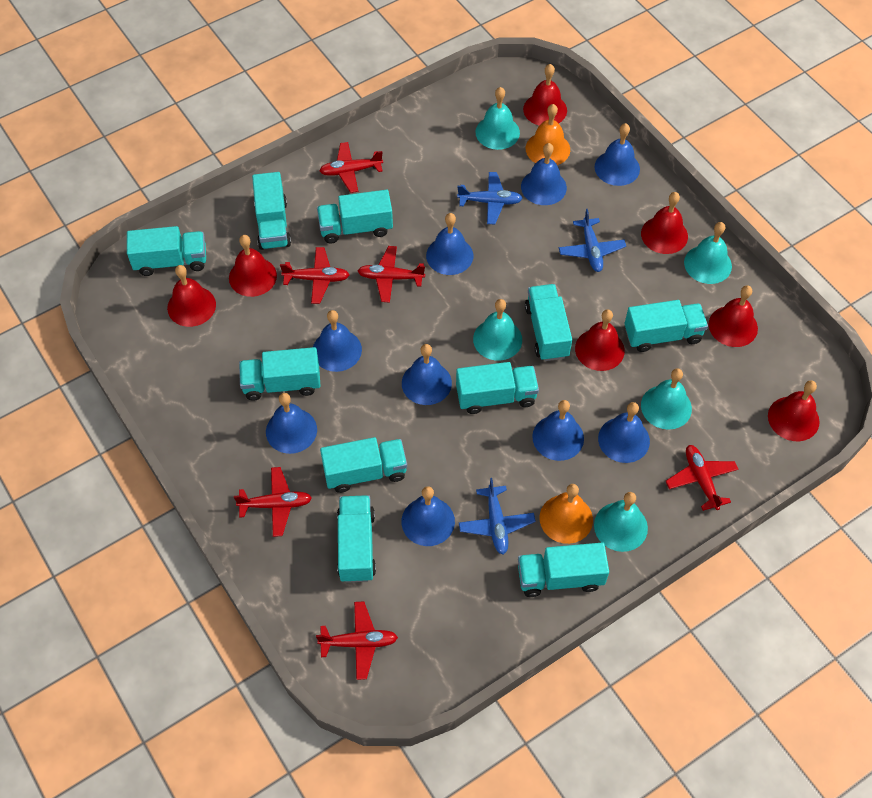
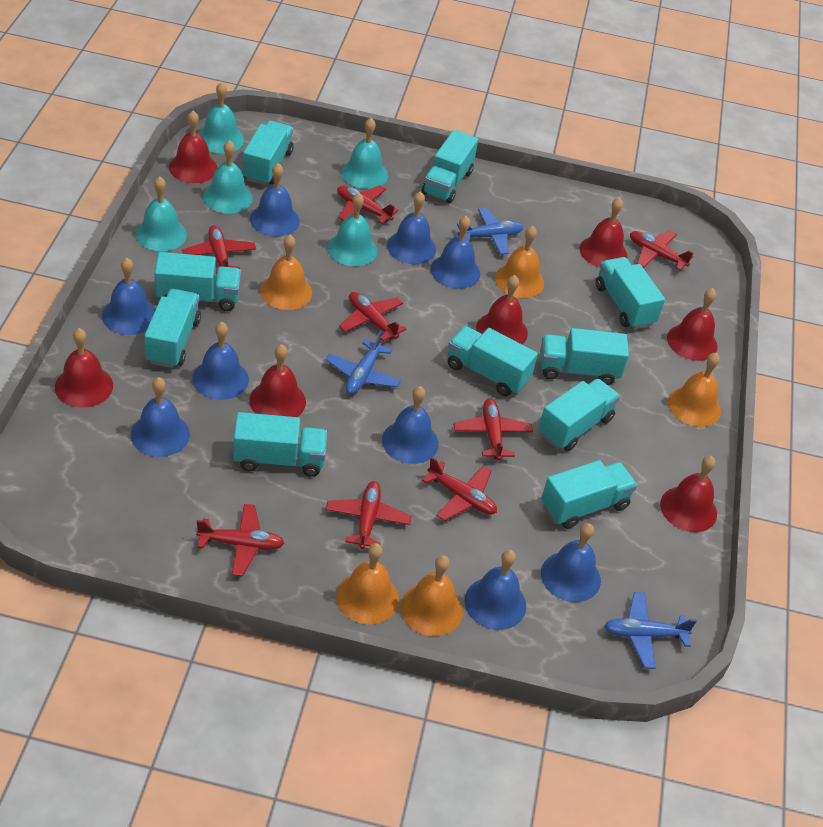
orange bell: [526,104,570,165] [540,484,593,544] = 2 -> [260,235,312,310] [336,543,399,624] [400,555,463,636] [495,226,544,298] [668,353,721,427] = 5
red plane: [234,467,312,537] [280,247,349,304] [316,601,398,680] [319,142,383,193] [358,246,425,303] [666,445,738,511] = 6 -> [182,225,256,273] [196,504,284,576] [326,481,412,549] [337,185,399,224] [339,292,407,341] [422,457,497,521] [453,399,533,461] [630,231,694,270] = 8

